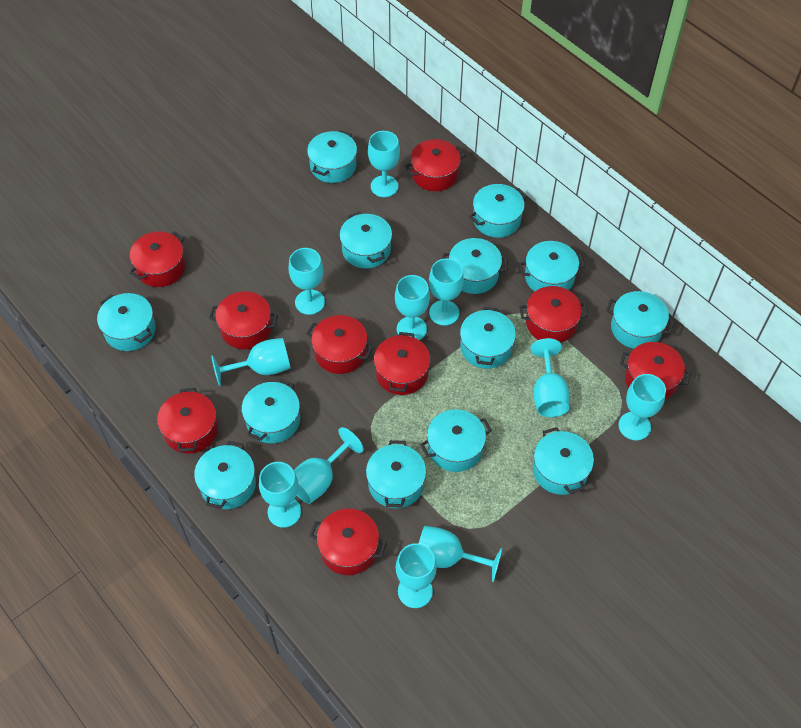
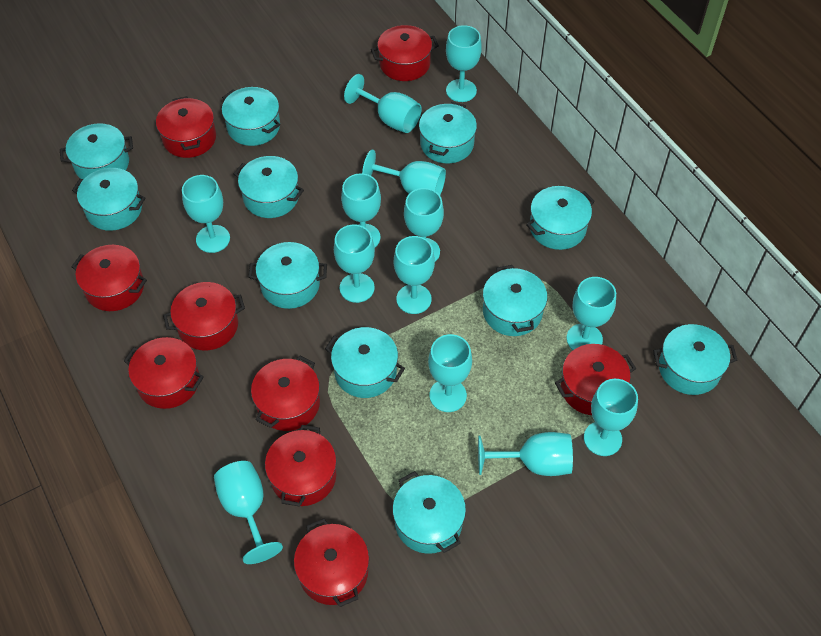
turquoise goblet: [211,338,291,386] [259,462,301,528] [289,248,325,315] [294,427,364,504] [368,131,400,197] [395,275,430,340] [396,543,437,608] [419,526,503,582] [429,259,464,326] [530,338,570,417] [619,374,666,441] = 11 -> [182,175,230,253] [214,461,283,564] [334,225,375,303] [341,173,381,247] [344,74,422,133] [362,150,446,195] [394,236,435,314] [404,188,444,262] [428,334,472,412] [446,25,482,102] [478,432,573,476] [566,277,616,350] [584,379,638,456] = 13
turquoise pot: [97,293,156,351] [194,441,256,509] [242,379,300,443] [307,130,357,183] [339,212,392,269] [366,440,426,508] [420,409,492,472] [443,238,508,294] [460,307,516,369] [469,184,527,238] [519,241,585,292] [533,427,594,495] [606,291,675,349] = 13 -> [60,123,133,179] [72,168,146,231] [222,87,280,146] [234,156,304,218] [248,242,327,309] [325,327,405,398] [392,471,466,554] [419,102,477,163] [483,265,547,336] [526,186,595,250] [653,324,737,395] = 11

